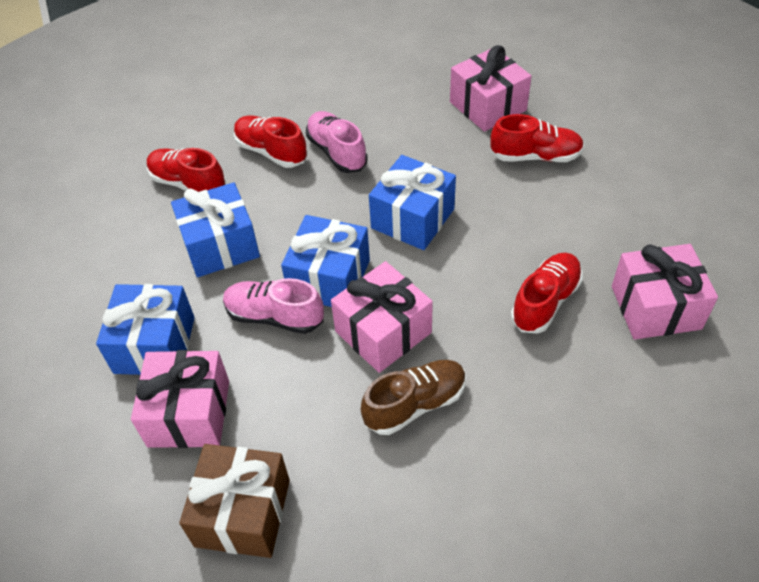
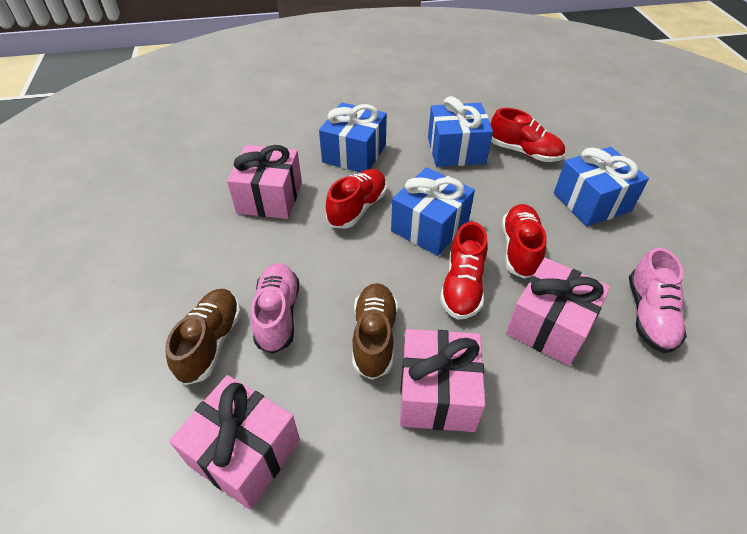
brown gift: [179,444,290,558] = 1 -> none = 0
brown shoe: [361,360,466,435] = 1 -> [165,289,241,385] [352,283,398,380] = 2

